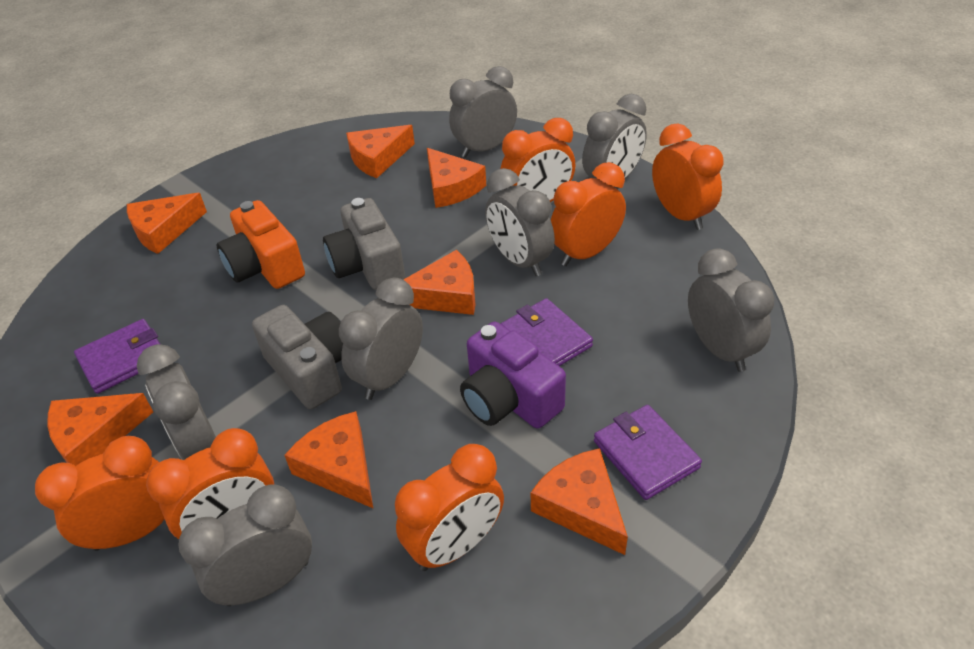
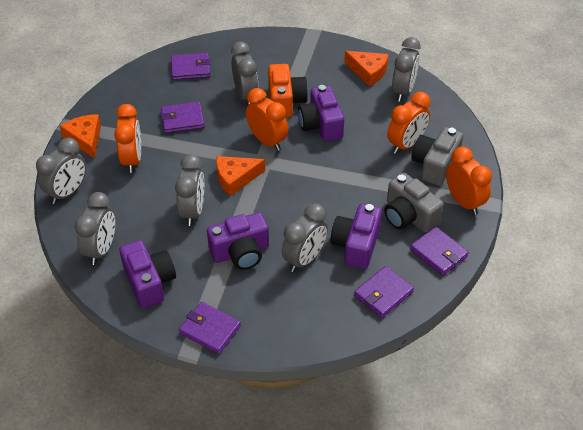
grey clock: [137,344,216,460] [178,484,312,606] [339,278,423,400] [449,66,517,158] [485,168,555,276] [582,94,647,179] [688,248,774,372] = 7 -> [36,138,86,204] [75,192,115,265] [175,154,204,226] [231,42,259,105] [282,203,328,272] [392,37,421,102] = 6
orange cheese: [47,393,153,466] [127,193,207,254] [284,411,374,509] [346,125,415,178] [403,250,476,315] [427,148,486,208] [531,448,628,555] = 7 -> [60,114,101,158] [216,156,265,196] [344,51,389,87] = 3
orange clock: [35,436,165,551] [146,428,275,539] [395,444,504,571] [501,118,576,202] [551,162,626,266] [652,123,724,230] = 6 -> [114,104,141,173] [246,88,288,151] [387,92,430,154] [446,147,492,215] = 4
purple camera: [460,322,566,429] = 1 -> [120,240,176,308] [207,212,269,270] [298,85,344,142] [330,204,382,269] = 4
purple wallet: [74,319,160,394] [501,298,593,366] [594,405,702,500] = 3 -> [161,102,205,133] [171,53,211,80] [179,302,241,354] [354,266,414,318] [410,227,469,275] = 5

